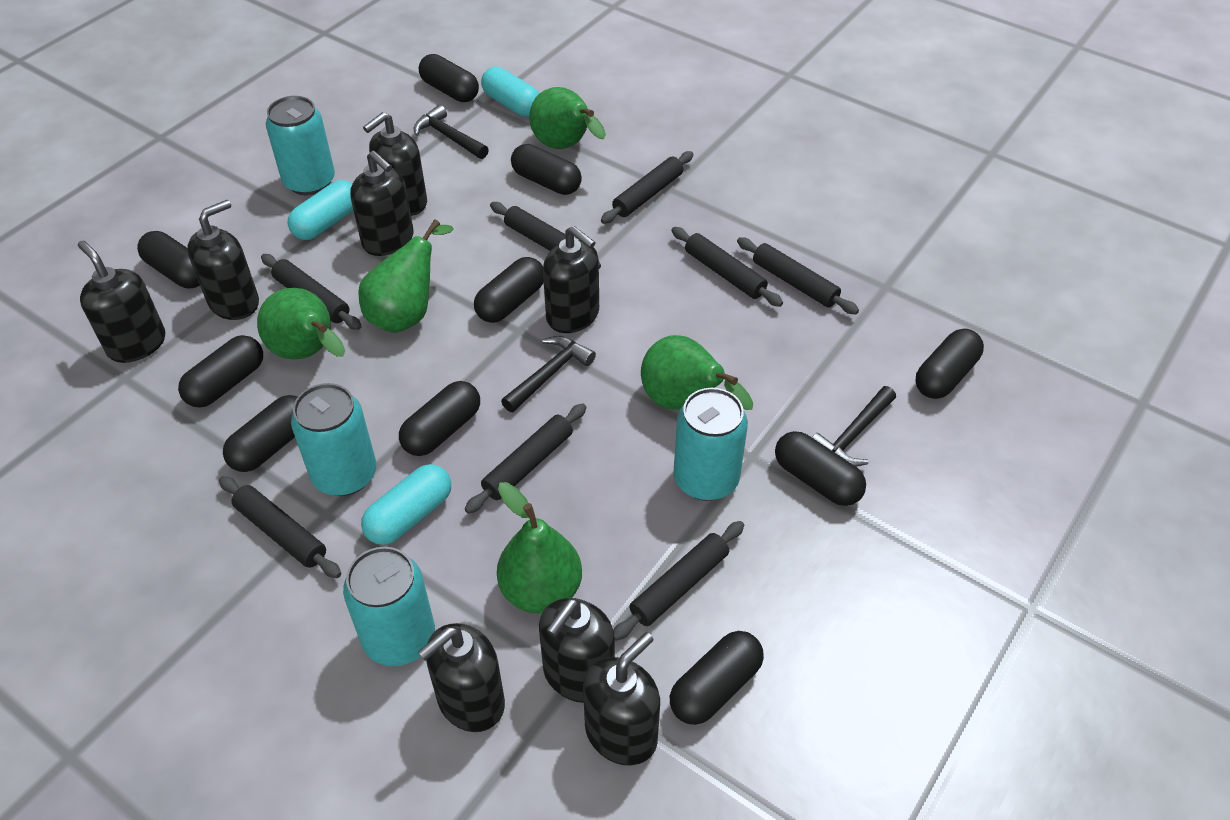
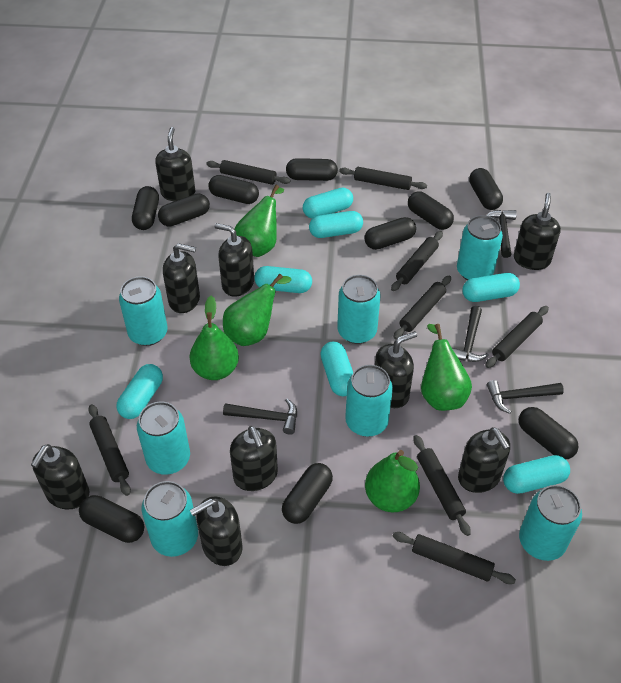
black hammer: [414,105,489,159] [501,336,596,412] [812,386,896,467] = 3 -> [223,398,297,435] [452,306,489,362] [486,210,517,258] [487,380,564,414] = 4
black soap dispenser: [78,241,165,363] [187,200,259,320] [350,151,414,256] [363,112,427,216] [418,623,505,732] [539,598,615,703] [543,226,599,333] [583,632,660,765] = 8 -> [31,444,89,510] [155,127,195,201] [163,243,200,313] [190,496,242,566] [215,223,254,297] [230,426,278,491] [375,331,417,408] [458,427,510,493] [514,193,561,270] = 9
turquoise can: [266,96,335,195] [291,383,376,496] [343,547,435,666] [673,388,748,501] = 4 -> [119,277,168,346] [137,402,190,475] [141,481,198,557] [337,275,381,344] [345,365,393,437] [457,215,503,280] [519,485,582,561] = 7
turquoise capsule: [288,180,353,240] [361,464,451,545] [481,67,540,117] = 3 -> [116,364,163,419] [254,266,312,293] [303,188,353,219] [309,211,363,238] [320,342,353,396] [462,273,520,302] [503,455,570,494] = 7

